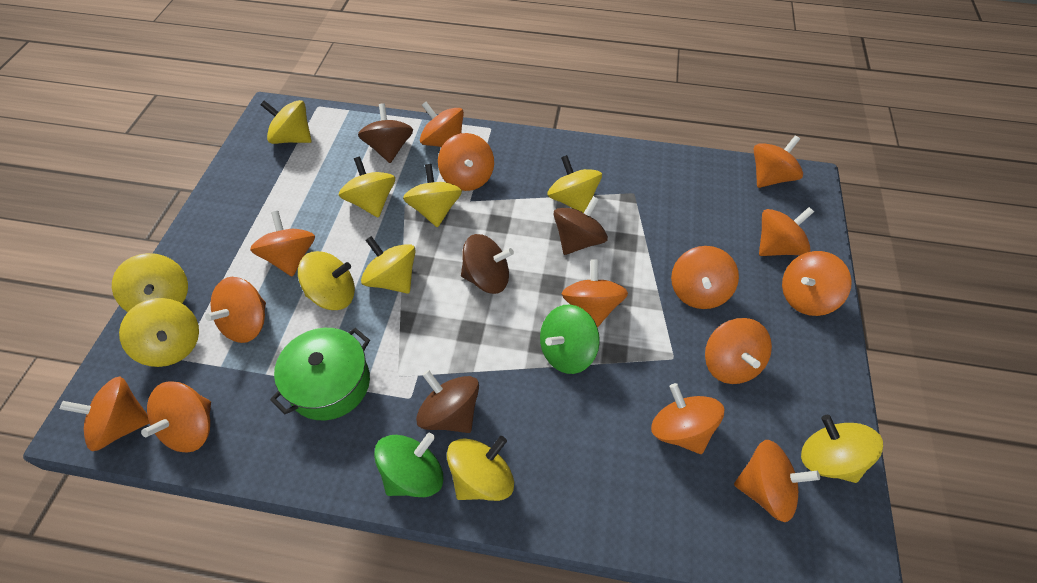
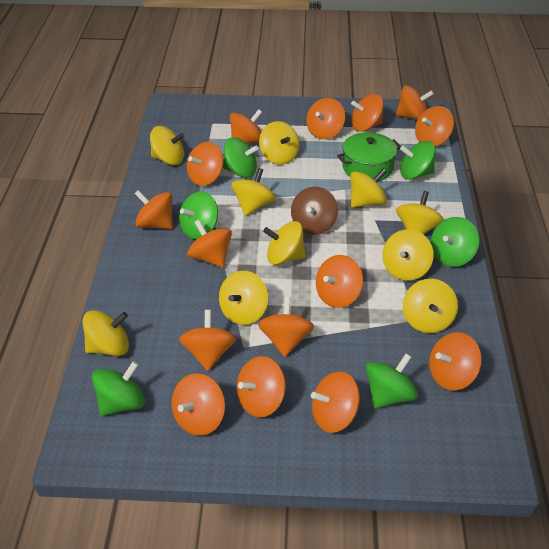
brown spinning top: [358,103,413,163] [416,370,479,433] [461,234,514,294] [553,196,608,255] = 4 -> [291,187,338,235] = 1
green spinning top: [374,433,443,497] [540,305,600,374] = 2 -> [92,361,145,416] [179,191,218,239] [223,137,259,178] [366,354,418,409] [400,141,436,180] [431,217,479,267] = 6
orange spinning top: [60,376,150,451] [141,381,211,452] [205,277,266,343] [250,211,315,277] [420,102,464,147] [438,133,494,191] [562,259,628,328] [651,383,724,454] [671,246,739,309] [705,318,772,384] [734,440,820,522] [754,135,803,188] [759,207,814,256] [782,251,852,316] = 14 -> [135,190,173,229] [171,373,225,436] [179,310,236,371] [187,142,223,186] [187,220,232,268] [230,109,262,144] [237,356,286,417] [258,297,314,357] [306,98,345,139] [311,371,360,433] [316,255,363,308] [351,94,384,132] [396,85,434,120] [415,106,454,146] [429,332,482,390] = 15

